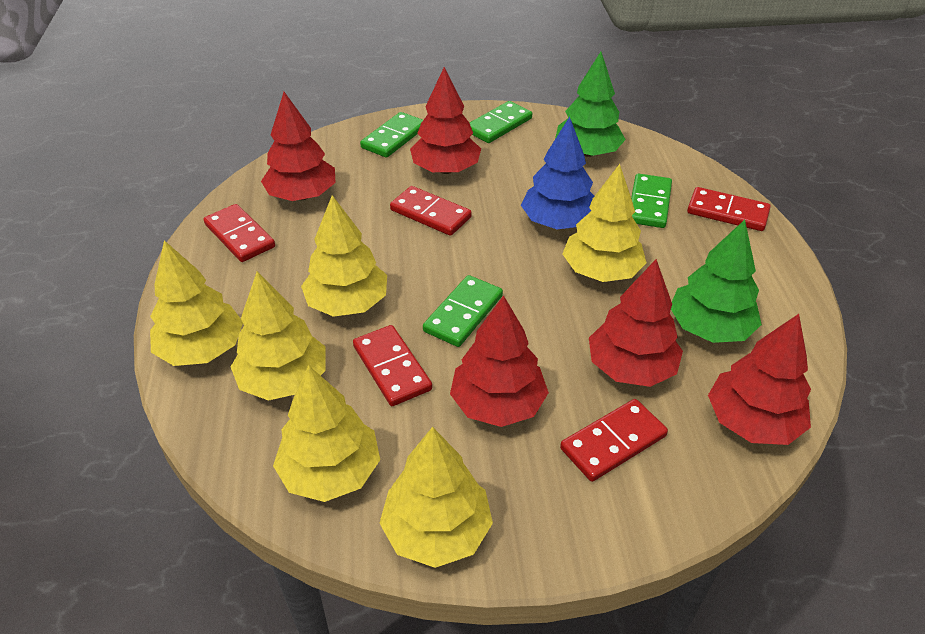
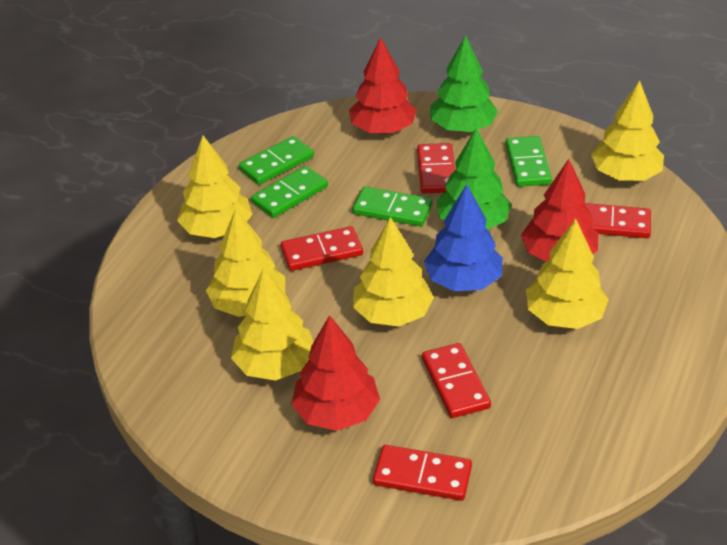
red tree: [261,92,336,201] [410,67,481,174] [450,295,549,427] [589,259,683,387] [708,314,811,445] = 5 -> [291,315,380,431] [349,37,417,134] [521,159,599,261] = 3

